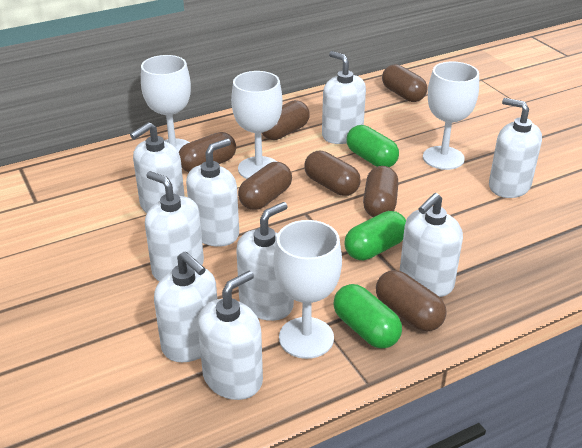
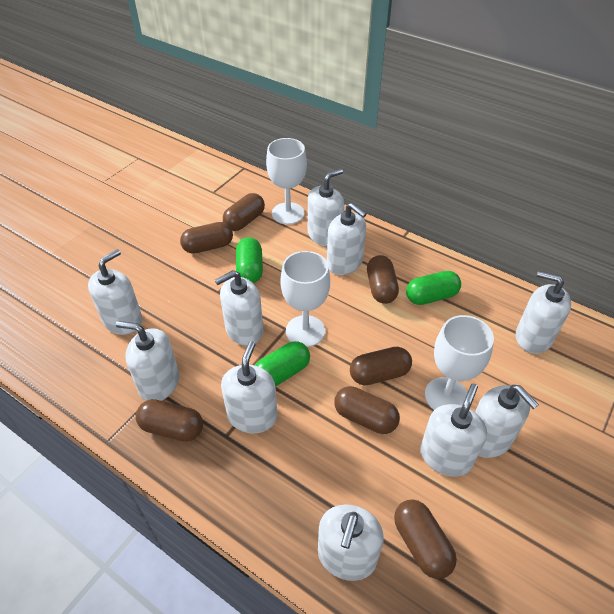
white goblet: [141,55,191,152] [231,71,282,179] [274,220,342,359] [423,61,479,170] = 4 -> [266,138,307,225] [280,251,330,347] [425,315,494,410] = 3
white soap dispenser: [130,122,185,213] [145,171,204,281] [154,251,217,362] [186,138,239,247] [197,271,263,400] [236,202,294,321] [322,51,366,144] [400,193,463,297] [489,98,542,198] = 9 -> [88,249,143,335] [116,321,179,401] [215,270,263,346] [221,341,278,433] [308,169,344,247] [318,505,384,581] [327,203,367,275] [420,383,487,477] [475,385,539,458] [516,271,571,354] = 10

